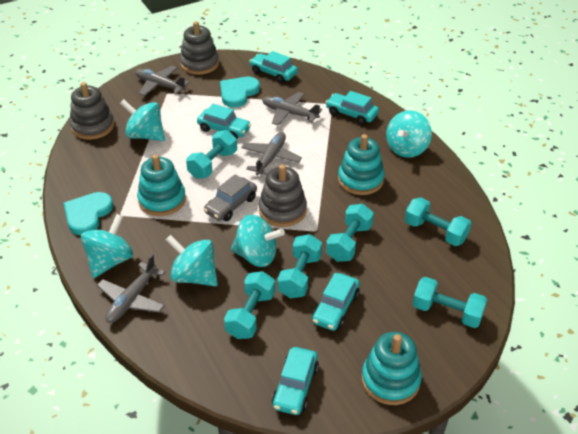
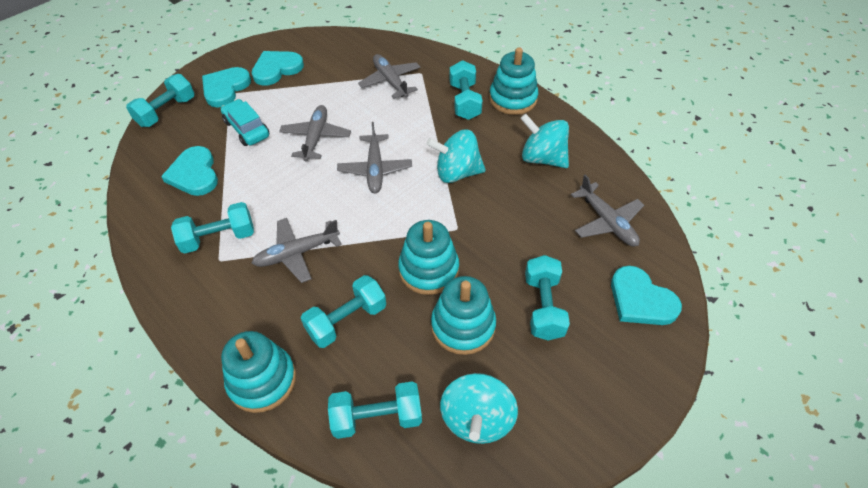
grey car: [204,175,257,221] = 1 -> none = 0
grey plane: [97,254,165,323] [135,66,190,96] [241,132,302,175] [262,92,322,126] = 4 -> [252,218,342,283] [279,105,351,161] [337,122,412,193] [358,54,421,99] [571,175,644,246] = 5
grey stacking toy: [70,82,114,140] [180,21,219,75] [259,164,307,227] = 3 -> none = 0
turquoise car: [197,104,251,138] [249,51,298,83] [272,347,319,415] [312,273,360,331] [325,91,379,125] = 5 -> [221,99,269,146] = 1
turquoise heart: [64,192,113,235] [220,77,260,107] = 2 -> [161,146,218,196] [202,67,251,108] [252,51,304,86] [611,266,682,325] = 4
turquoise spinning top: [81,214,133,278] [120,99,165,141] [166,235,218,286] [231,215,285,267] [386,111,432,158] = 5 -> [426,130,486,183] [440,373,518,444] [520,114,569,168] = 3
turquoise stacking toy: [137,154,186,216] [338,134,385,195] [362,332,422,405] = 3 -> [221,331,296,413] [398,220,459,295] [431,276,496,355] [489,47,538,115] = 4

